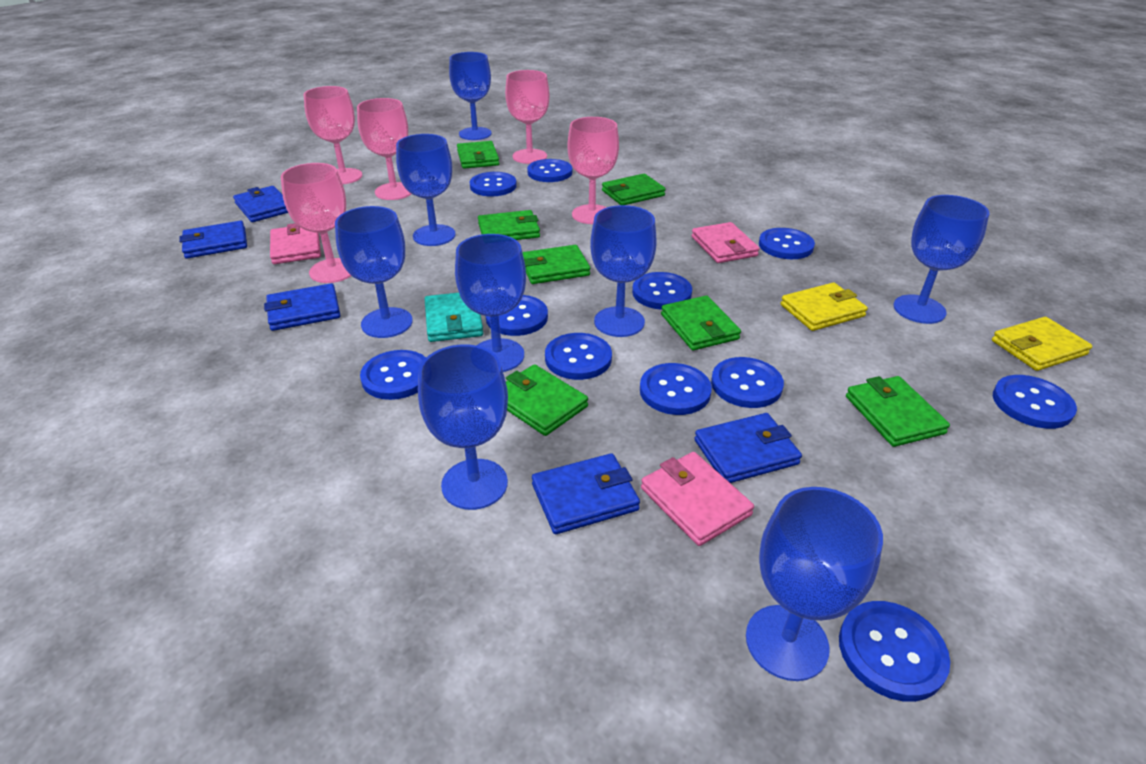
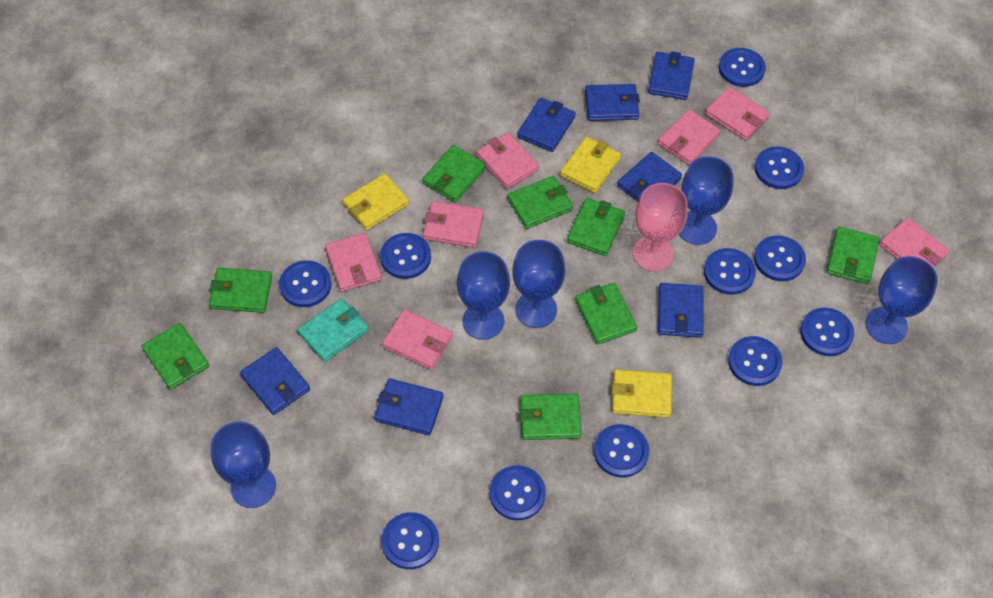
blue goblet: [335,206,413,338] [396,134,456,246] [418,344,508,510] [449,52,492,140] [455,234,526,372] [590,205,657,337] [746,487,883,681] [893,195,989,324] = 8 -> [210,421,276,508] [457,251,510,340] [512,240,565,328] [679,156,734,245] [865,256,938,344] = 5
blue wallet: [179,221,247,259] [233,186,288,222] [264,283,340,331] [532,453,640,534] [694,413,802,483] = 5 -> [240,347,310,415] [374,378,443,435] [517,98,576,152] [585,84,640,121] [617,152,682,202] [648,51,695,100] [658,283,704,338] = 7
green wallet: [457,141,499,169] [478,210,540,240] [506,364,588,436] [522,245,590,284] [602,174,666,205] [661,296,741,350] [846,376,950,447] = 7 -> [141,323,209,390] [209,268,272,313] [422,145,486,202] [507,176,573,229] [519,393,582,440] [567,198,625,256] [575,283,637,345] [826,226,880,284] = 8
pink goblet: [281,163,351,283] [304,86,362,184] [357,98,411,200] [505,70,550,164] [568,117,619,224] = 5 -> [633,183,688,271] = 1
pink wallet: [270,223,321,264] [641,452,754,546] [692,222,760,263] = 3 -> [325,233,382,292] [382,310,453,370] [423,201,484,248] [476,132,539,189] [658,110,721,165] [705,87,770,141] [879,218,950,268] = 7
yellow wallet: [781,282,868,331] [992,317,1093,371] = 2 -> [342,173,409,230] [560,137,621,193] [612,369,672,418] = 3

